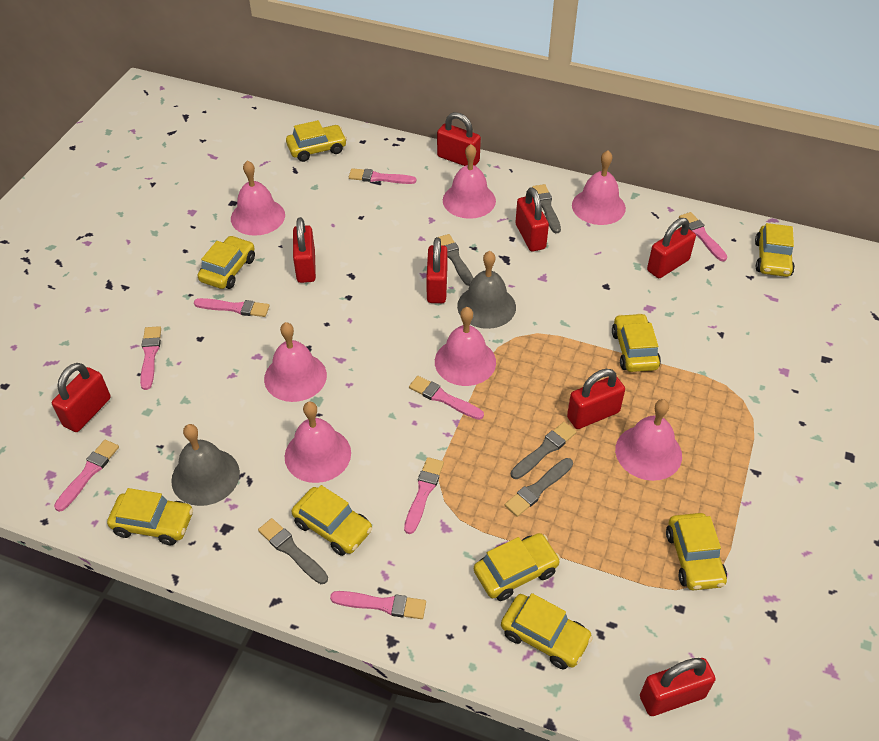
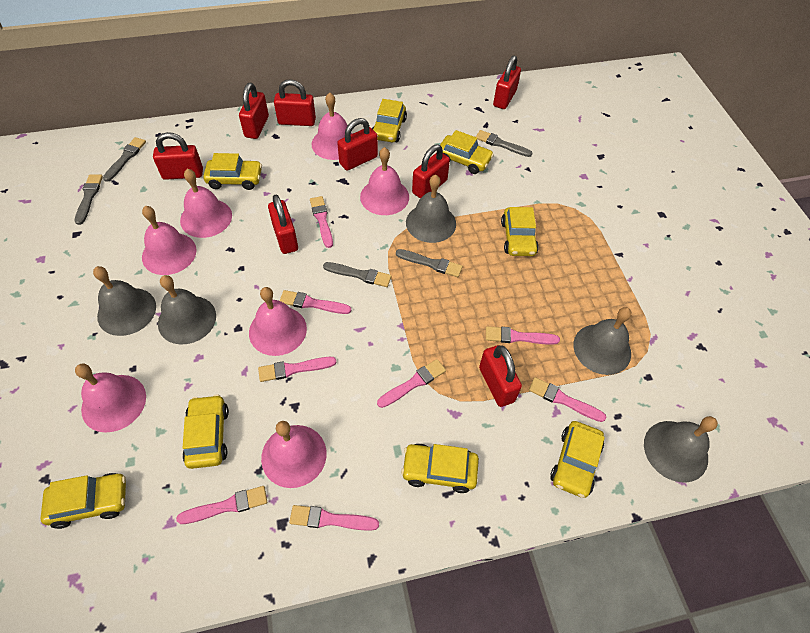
grey bell: [171,424,240,506] [457,251,516,329] = 2 -> [93,266,156,336] [158,275,216,345] [406,175,456,243] [573,307,631,375] [644,416,718,483] = 5
yellow car: [107,488,193,545] [198,236,255,289] [286,120,347,162] [292,485,372,556] [474,533,560,601] [501,593,593,669] [612,313,661,372] [666,513,727,590] [755,223,795,277] = 9 -> [40,473,126,529] [182,394,229,469] [203,153,262,190] [372,99,407,142] [401,444,479,493] [440,130,494,174] [501,207,539,256] [550,421,605,498] = 8

